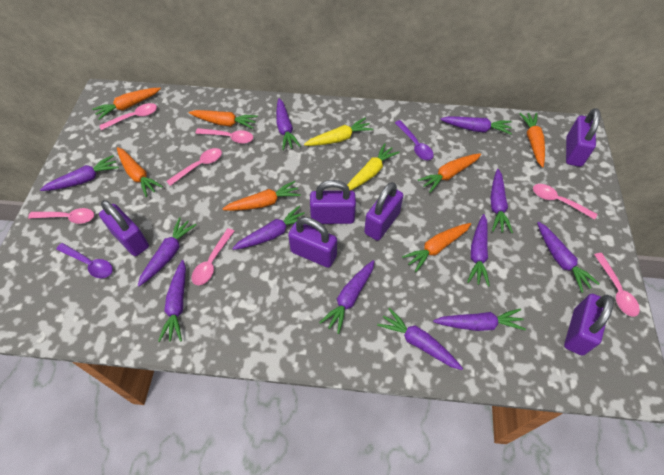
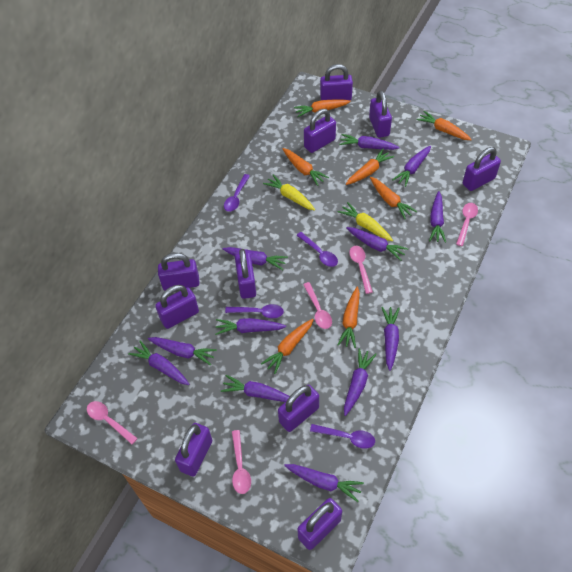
pink spoon: [28,208,94,224] [99,103,157,130] [166,148,222,186] [191,228,234,285] [196,128,253,144] [533,184,597,220] [594,253,640,317] = 7 -> [87,401,138,444] [232,430,251,494] [303,282,332,329] [349,246,373,294] [456,203,478,246] = 5
purple padlock: [99,200,149,256] [288,217,337,268] [310,180,356,224] [364,182,403,241] [564,294,614,356] [566,108,601,167] = 6 -> [155,285,199,329] [158,253,200,291] [175,423,212,477] [235,249,256,299] [278,385,319,432] [297,498,342,550] [304,109,336,153] [320,64,353,101] [369,90,392,138] [463,147,501,191] = 10
purple spoon: [56,243,113,278] [395,120,434,160] = 2 -> [224,174,250,212] [225,304,284,318] [296,232,338,267] [310,424,375,449] = 4

